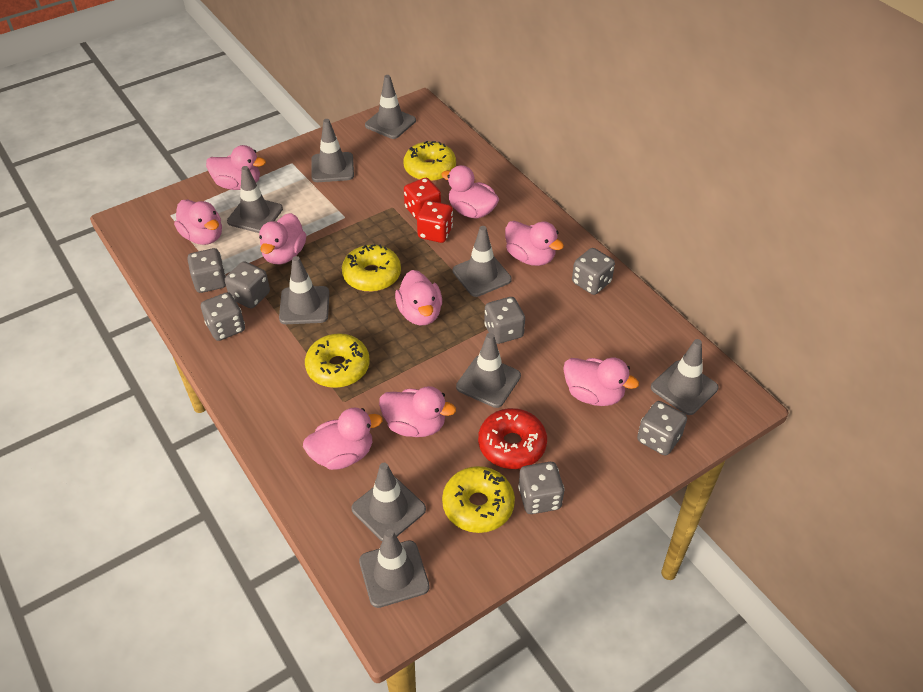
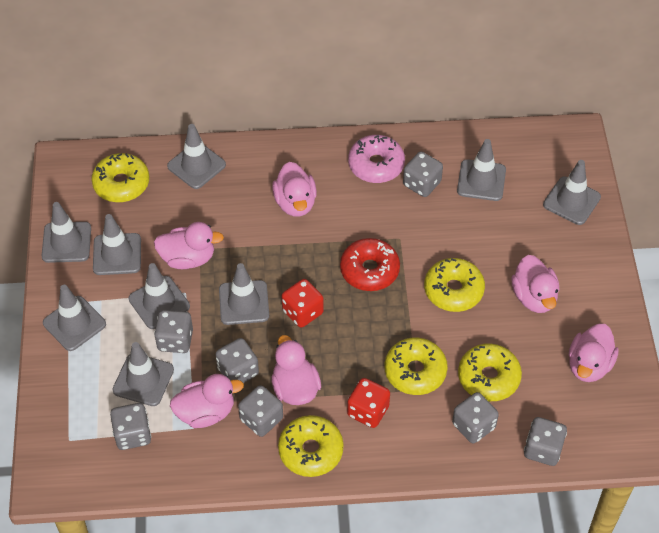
pink donut: none = 0 -> [348,135,405,183] = 1
pink duck: [174,199,222,245] [206,145,266,190] [259,213,306,264] [303,408,383,470] [379,386,456,437] [395,270,442,325] [441,165,499,219] [505,221,564,266] [563,358,639,406] = 9 -> [154,222,224,269] [170,374,244,428] [271,335,321,405] [272,162,317,217] [511,255,559,313] [569,324,619,382] = 6
yellow donut: [305,333,370,388] [342,244,401,292] [404,141,456,182] [442,466,515,533] = 4 -> [91,153,149,202] [278,415,344,477] [385,337,448,395] [424,258,485,312] [458,344,522,401] = 5

